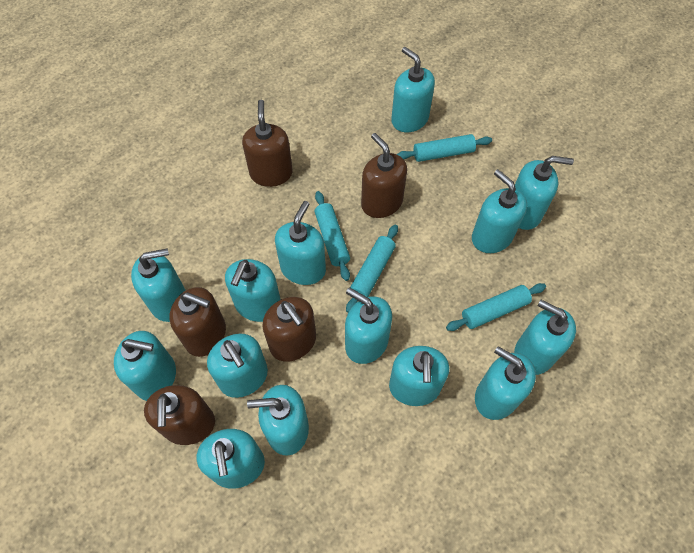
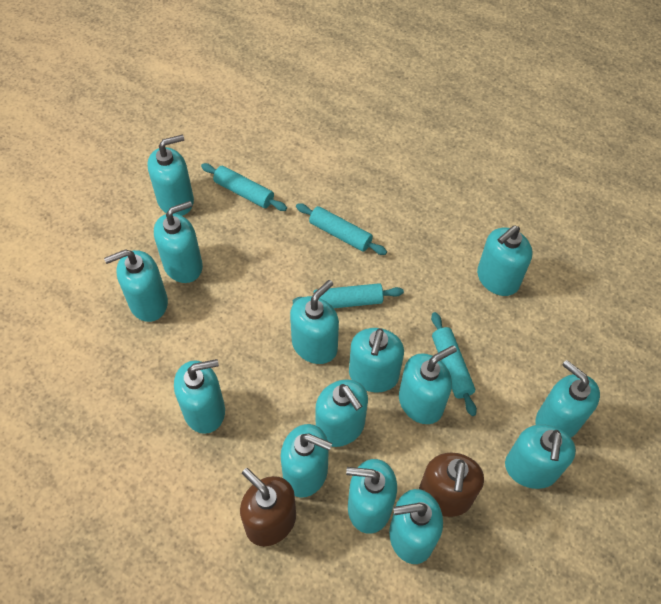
brown soap dispenser: [144,385,215,445] [169,287,226,357] [242,100,293,187] [262,297,316,362] [361,133,407,218] = 5 -> [240,468,296,546] [419,452,484,517] = 2

